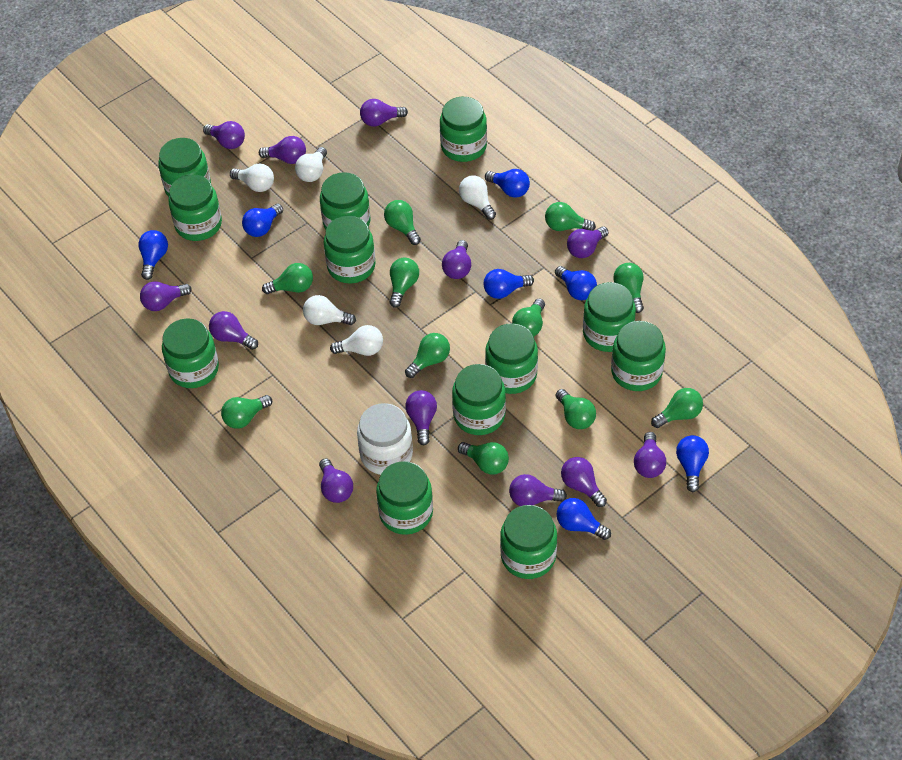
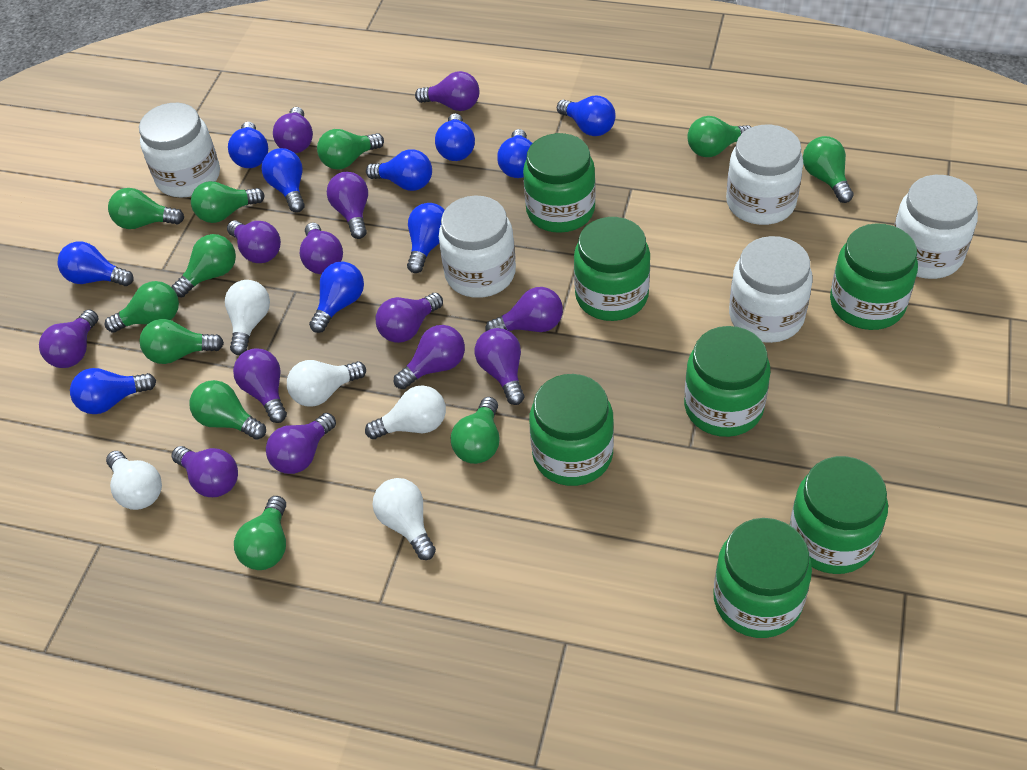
blue light bulb: [138,230,168,280] [242,203,283,237] [484,269,534,299] [485,169,530,198] [555,266,597,300] [557,498,611,540] [676,435,709,492] = 7 -> [57,242,134,286] [70,368,156,414] [228,122,268,168] [262,148,305,213] [309,262,364,333] [366,149,432,191] [407,203,445,273] [435,113,475,161] [497,129,533,178] [557,96,615,136] = 10
green jar: [158,138,211,197] [162,318,219,388] [168,174,222,241] [320,172,370,229] [324,216,375,283] [376,461,433,535] [440,97,487,162] [452,364,506,435] [485,323,538,394] [500,505,557,579] [583,282,636,352] [611,321,666,391] = 12 -> [523,133,596,233] [529,374,614,486] [574,217,650,321] [684,326,770,437] [713,518,812,638] [790,456,888,574] [830,223,918,330] = 7
purple light bulb: [140,281,192,311] [203,121,245,149] [209,311,258,350] [259,136,306,164] [319,458,353,503] [360,99,408,127] [405,390,437,445] [442,240,471,279] [509,474,567,506] [561,457,607,507] [567,226,608,258] [634,432,666,478] = 12 -> [39,310,98,368] [172,446,238,497] [227,220,281,263] [233,348,287,423] [266,413,336,474] [273,107,313,153] [299,222,343,274] [327,172,368,239] [376,293,443,343] [394,325,465,389] [415,71,479,111] [475,328,524,405] [485,287,563,332] = 13
white jar: [357,403,413,475] = 1 -> [139,103,220,198] [439,196,516,298] [726,125,803,225] [729,236,813,343] [894,175,978,279] = 5

